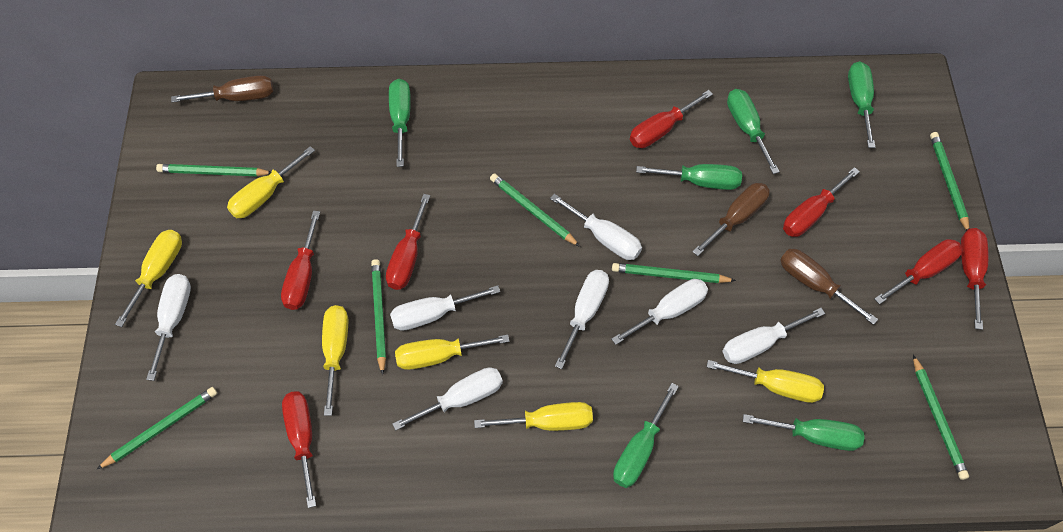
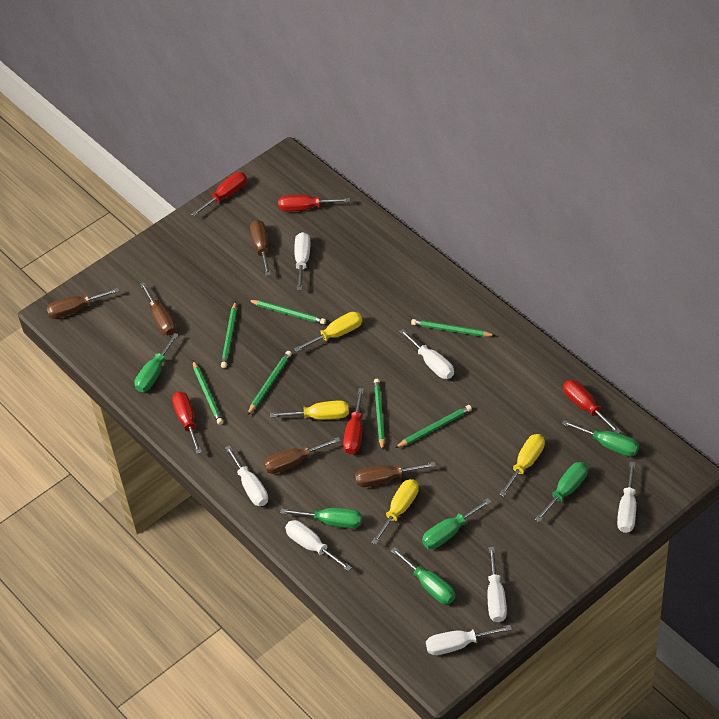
brown screwdriver: [171,75,274,102] [692,183,770,256] [780,249,878,325] = 3 -> [46,288,119,319] [140,282,176,335] [250,220,271,276] [264,437,341,474] [355,462,436,487] = 5
red screwdriver: [281,211,320,310] [282,391,316,508] [386,194,430,290] [630,90,713,148] [783,167,860,237] [874,239,963,304] [961,228,988,330] = 7 -> [172,392,202,454] [191,172,247,217] [278,195,350,211] [343,388,364,454] [563,380,621,433] = 5
yellow screwdriver: [115,230,182,327] [227,146,315,218] [322,305,348,416] [395,335,510,370] [474,402,593,431] [707,360,824,403] = 6 -> [270,400,349,420] [294,312,362,352] [371,479,419,545] [499,434,545,497] = 4

